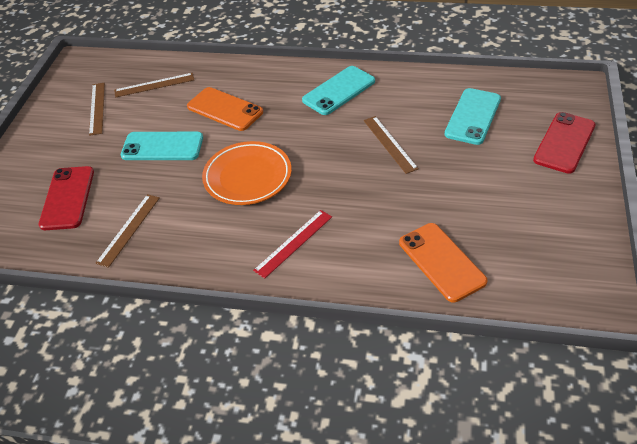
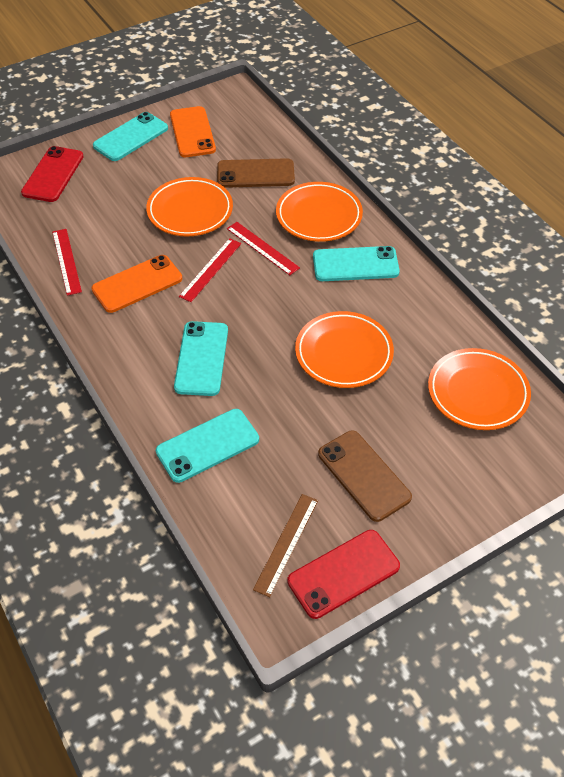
brown phone: none = 0 -> [217,158,295,188] [318,431,412,522] = 2
brown ruler: [89,82,105,136] [96,194,160,268] [114,73,194,98] [364,116,419,174] = 4 -> [253,494,318,597] = 1
orange plate: [202,141,292,205] = 1 -> [146,177,233,236] [276,182,363,242] [295,311,394,388] [428,348,531,430] = 4
red ruler: [253,210,332,279] = 1 -> [52,229,82,296] [179,238,241,302] [227,222,300,275] = 3
turquoise phone: [121,132,203,160] [302,66,375,115] [444,88,501,145] = 3 -> [93,112,168,161] [156,409,259,483] [174,321,228,396] [313,246,400,281] = 4

